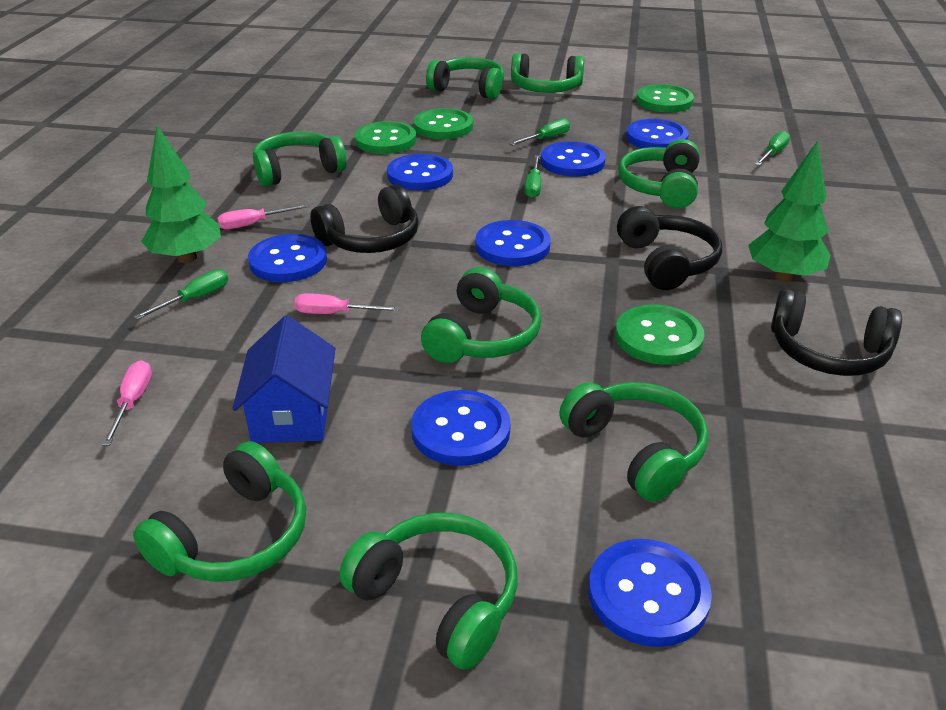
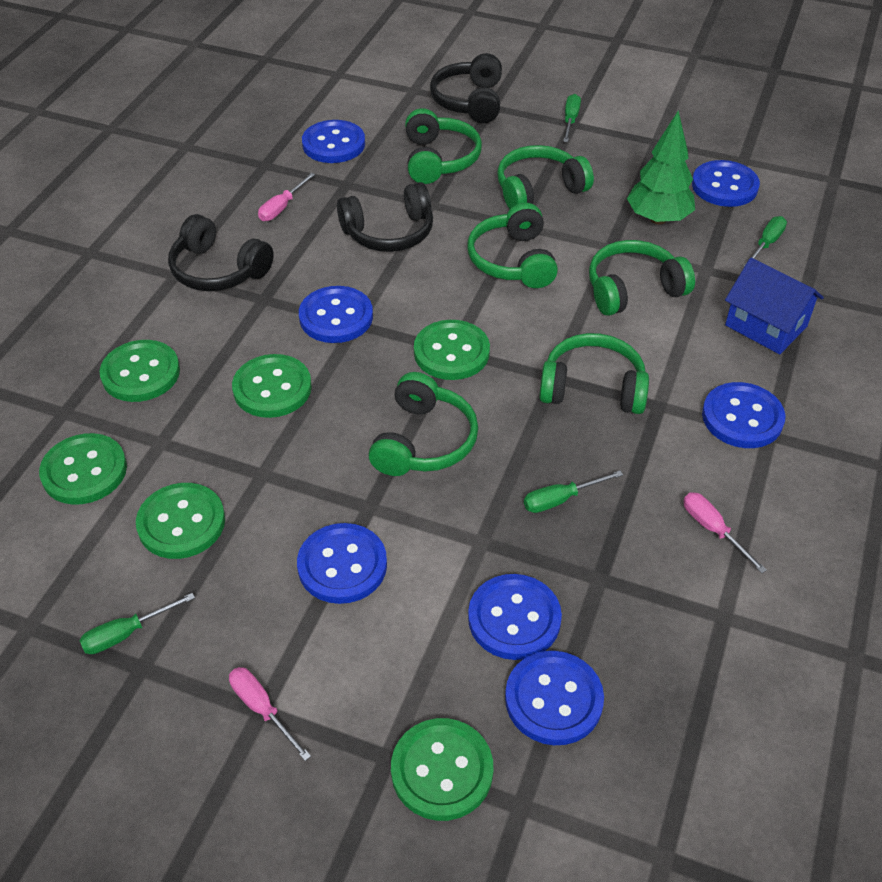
green button: [355,121,416,154] [414,108,473,139] [615,304,705,365] [636,84,694,113] = 4 -> [39,433,127,505] [100,340,180,402] [136,483,225,559] [232,354,312,418] [391,718,493,821] [414,320,490,380] = 6
green headphones: [133,441,306,582] [253,132,347,187] [339,513,518,670] [421,267,541,363] [426,57,504,99] [511,53,584,93] [559,382,708,502] [618,139,700,208] = 8 -> [369,372,478,476] [405,108,482,184] [467,203,558,288] [497,145,594,209] [539,333,649,414] [589,240,695,316] = 6
green tree: [141,125,221,263] [748,141,831,282] = 2 -> [627,111,695,224] = 1

